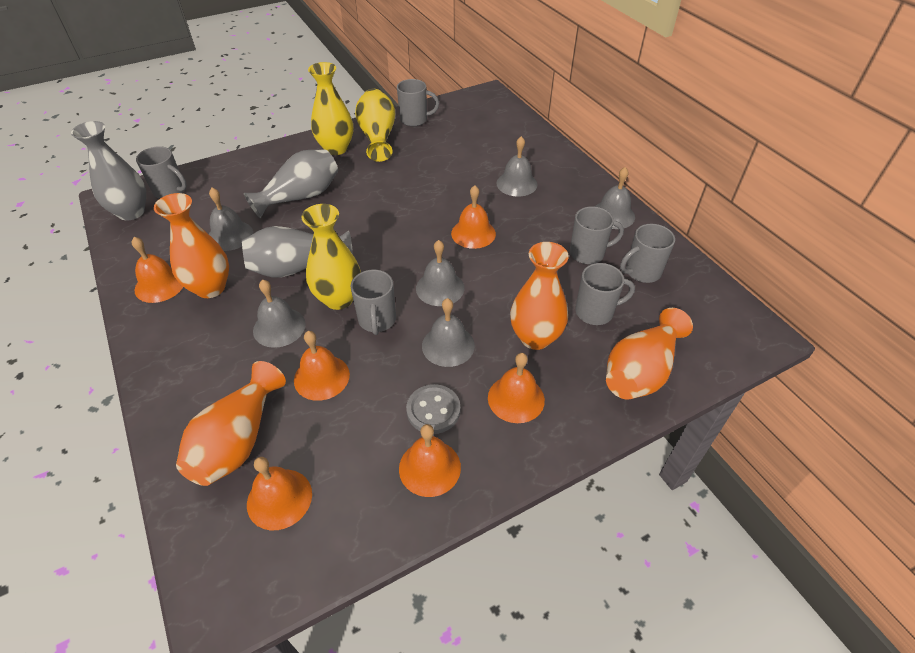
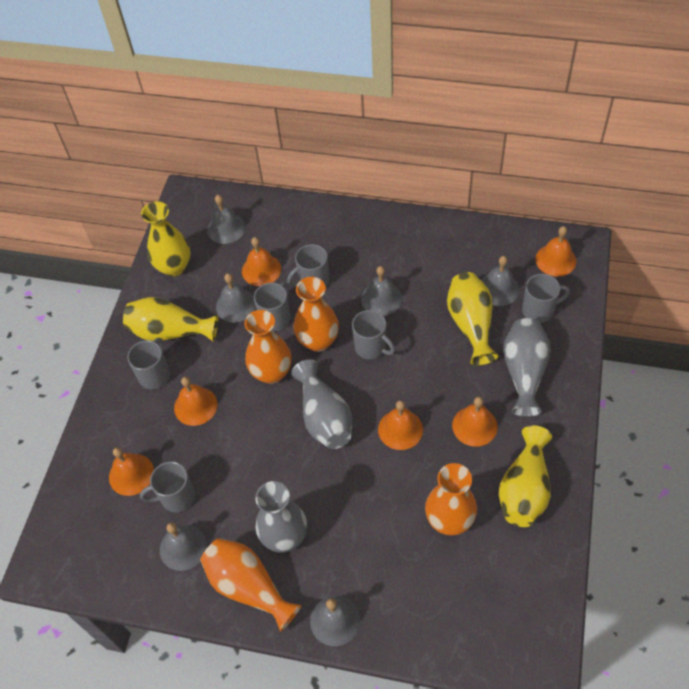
grey button: [406,384,460,434] = 1 -> none = 0
yellow vase: [301,204,361,310] [308,62,353,155] [355,89,395,162] = 3 -> [123,297,218,342] [141,201,191,277] [447,272,498,365] [499,425,552,527] = 4

